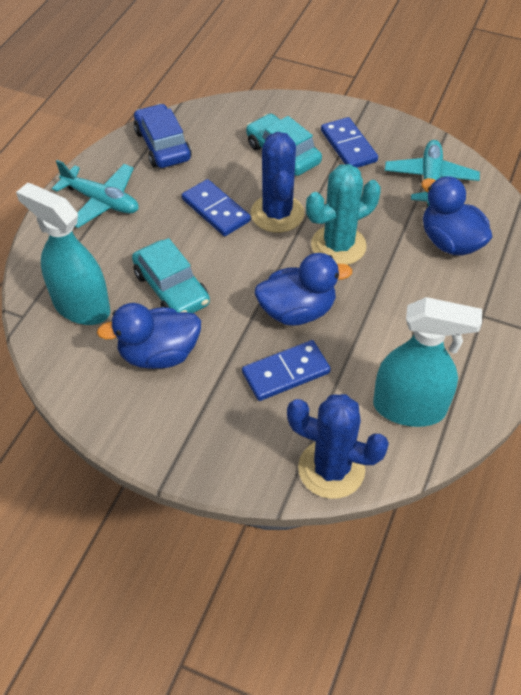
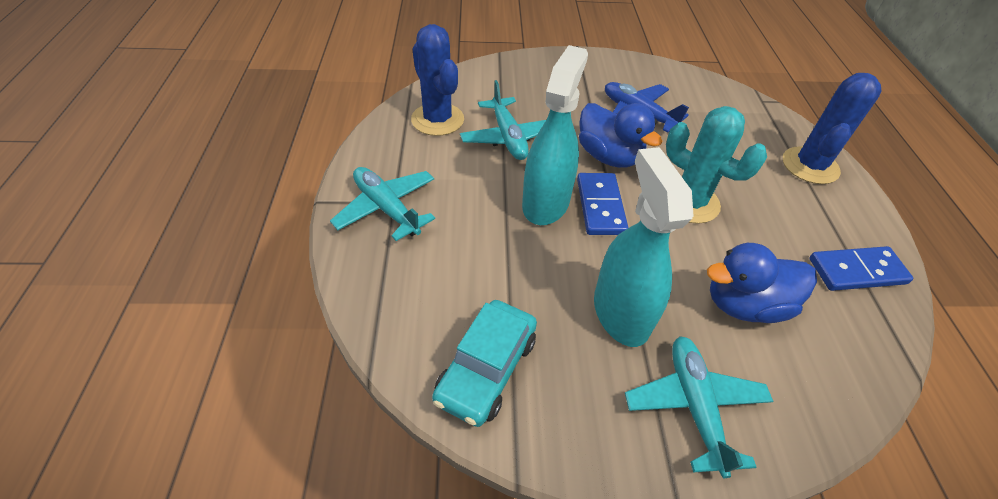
blue car: [134,104,192,168] = 1 -> none = 0
blue domino: [182,179,251,236] [242,340,331,401] [321,117,378,168] = 3 -> [577,173,628,235] [809,246,913,291] = 2
blue duck: [97,303,201,369] [255,253,352,326] [421,176,492,255] = 3 -> [579,103,663,168] [707,243,817,323] = 2
blue plane: none = 0 -> [605,82,689,132] = 1
turquoise car: [132,238,210,313] [246,114,322,176] = 2 -> [432,300,537,427] = 1
turquoise plane: [52,160,139,228] [385,140,480,207] = 2 -> [330,167,435,241] [460,80,546,160] [625,336,773,478] = 3

